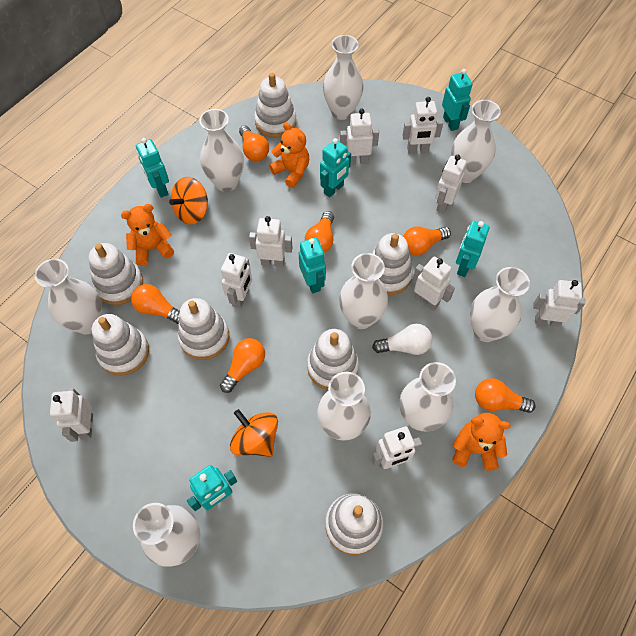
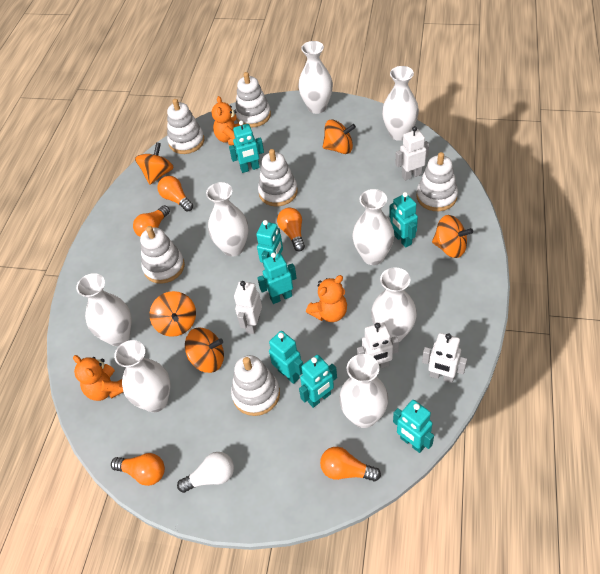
orange light bulb: [131,284,180,324] [220,338,265,393] [239,125,269,161] [305,211,334,253] [403,226,451,256] [475,378,535,413] = 6 -> [111,453,165,486] [133,205,170,237] [157,176,193,212] [277,208,305,251] [320,447,381,481] = 5
orange spinning top: [169,177,208,224] [230,409,278,457] = 2 -> [135,142,174,185] [149,291,196,337] [185,327,224,373] [323,119,356,154] [432,215,473,258] = 5
turquoise robot: [136,138,169,198] [187,465,237,511] [299,237,326,294] [320,138,351,197] [442,69,473,131] [456,221,490,277] = 6 -> [229,121,264,173] [256,220,283,265] [257,252,297,304] [269,331,303,384] [299,355,337,408] [389,192,418,247] [393,400,434,453] = 7
white robot: [50,388,93,442] [221,253,252,308] [249,216,292,267] [340,109,379,165] [371,426,422,469] [402,97,443,153] [413,257,455,311] [435,155,467,214] [533,280,585,327] = 9 -> [234,281,262,334] [357,322,399,368] [395,126,429,181] [422,333,467,383] = 4
white stacking toy: [89,243,143,305] [92,314,149,376] [178,298,229,360] [254,73,296,137] [307,329,359,390] [325,493,383,555] [372,233,413,295] = 7 -> [140,226,185,284] [167,99,204,154] [231,355,280,416] [235,72,271,127] [258,149,298,206] [417,152,458,211] = 6
white vase: [35,259,102,334] [133,503,200,567] [199,109,244,192] [317,372,371,440] [323,35,363,120] [339,253,388,329] [400,362,456,431] [451,100,501,183] [470,267,530,342] = 9 -> [76,273,131,346] [114,340,170,412] [206,182,248,257] [298,41,333,114] [339,354,388,428] [352,189,394,265] [371,268,417,342] [382,66,419,141] = 8

